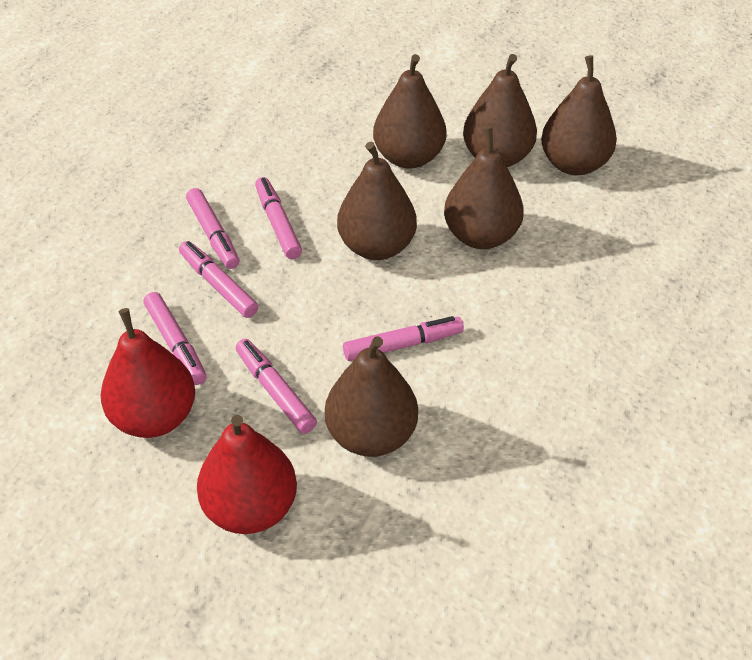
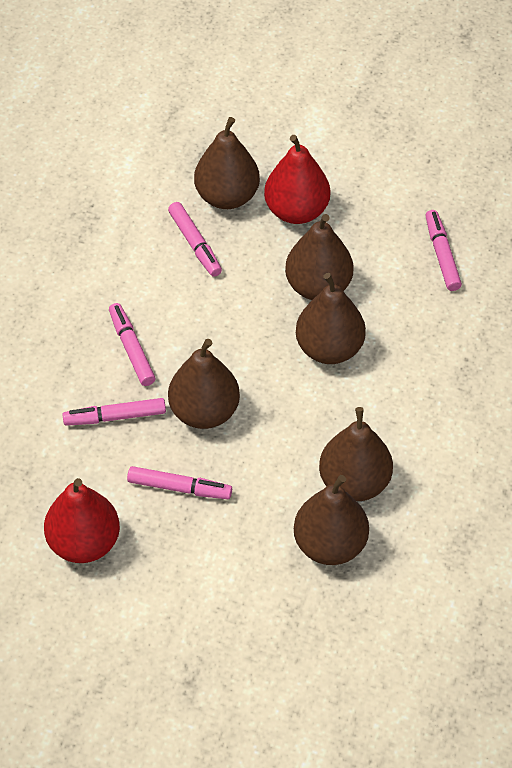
pink marker: [144,292,207,385] [179,241,258,318] [186,188,239,269] [236,339,317,434] [255,177,302,259] [343,316,464,361] = 6 -> [62,398,166,426] [109,303,155,386] [127,466,232,499] [168,202,222,277] [425,210,462,291] = 5

